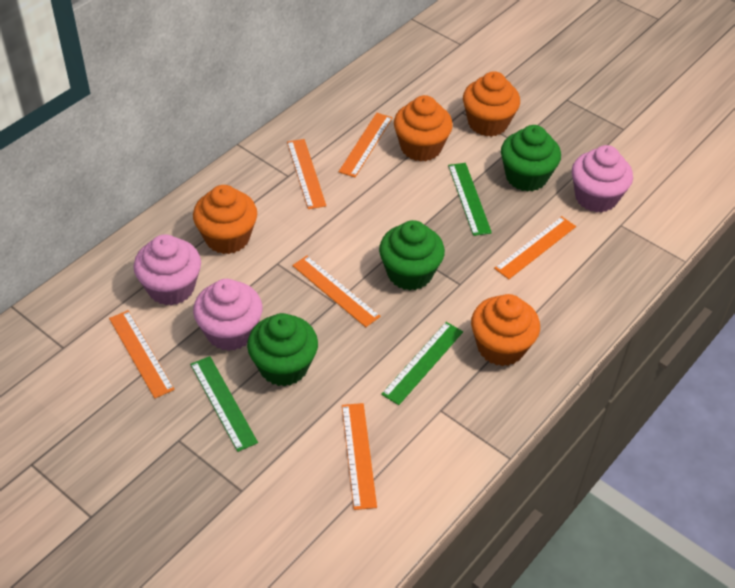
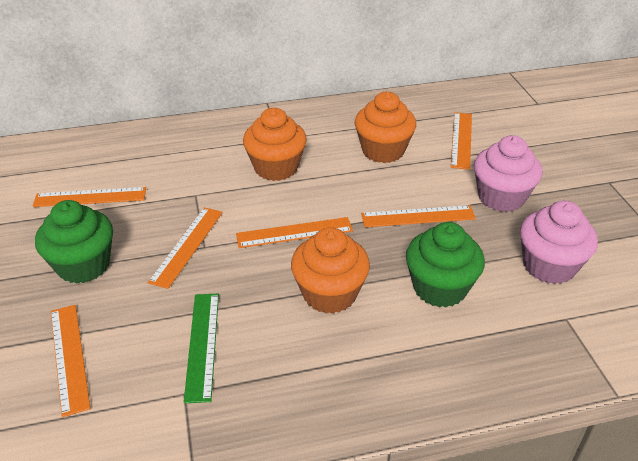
green cupcake: [247,313,318,387] [379,220,445,290] [501,125,561,192] = 3 -> [35,200,113,284] [406,222,485,307] = 2
green ruler: [190,356,258,452] [381,322,463,405] [448,163,492,236] = 3 -> [184,294,219,403] = 1
orange cupcake: [193,185,257,254] [394,95,453,162] [463,71,520,137] [471,294,540,366] = 4 -> [243,108,307,181] [291,227,370,314] [355,92,416,163] = 3
pink cupcake: [134,234,201,306] [193,279,263,351] [572,145,633,213] = 3 -> [474,135,542,212] [520,201,598,284] = 2

